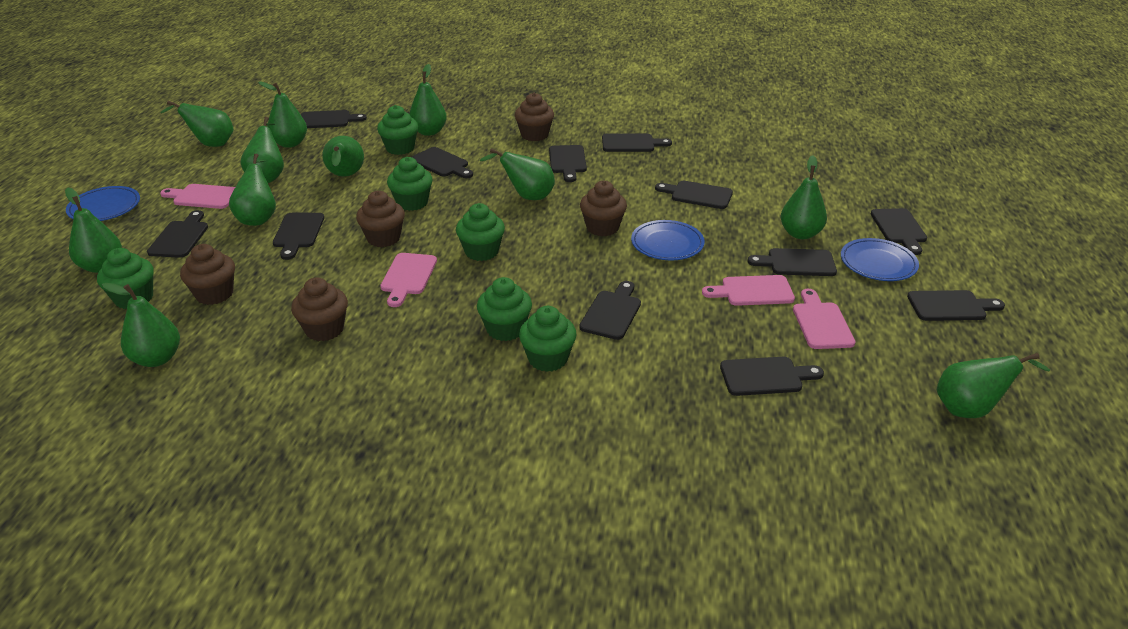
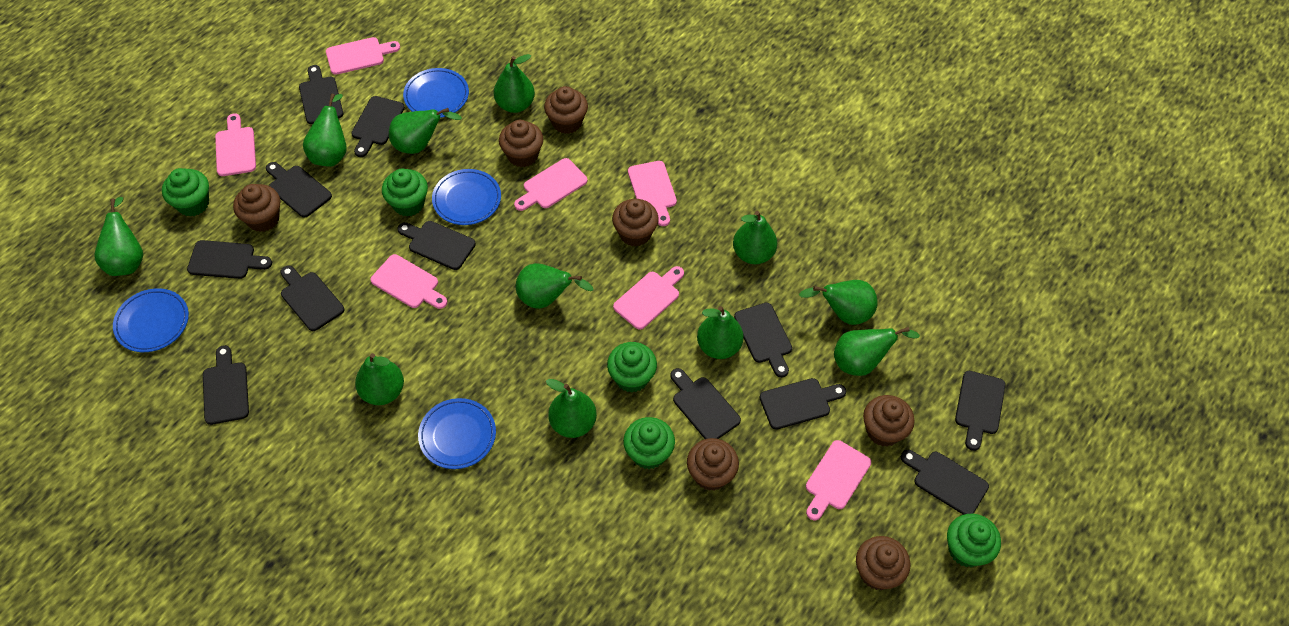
blue plate: [66,186,140,221] [631,220,705,260] [841,238,919,281] = 3 -> [113,288,189,352] [403,68,469,118] [418,398,496,469] [432,169,501,225] = 4
brown cupcake: [180,244,235,305] [291,278,348,341] [356,191,405,247] [514,93,554,141] [580,181,627,236] = 5 -> [233,184,280,232] [499,120,543,167] [544,86,588,134] [612,199,659,246] [687,438,739,491] [856,536,910,590] [863,395,915,446] = 7
green cupcake: [97,248,154,309] [377,105,418,155] [387,157,433,211] [456,203,505,261] [477,277,532,341] [519,306,577,372] = 6 -> [162,168,209,217] [382,168,428,217] [607,342,657,393] [623,417,675,469] [947,514,1001,567] = 5
pink cutting board: [160,184,235,209] [380,253,437,307] [702,275,795,306] [793,289,855,349] = 4 -> [215,113,256,176] [326,37,400,75] [370,254,447,309] [514,158,588,211] [613,266,684,330] [628,161,677,226] [806,440,871,520] = 7

